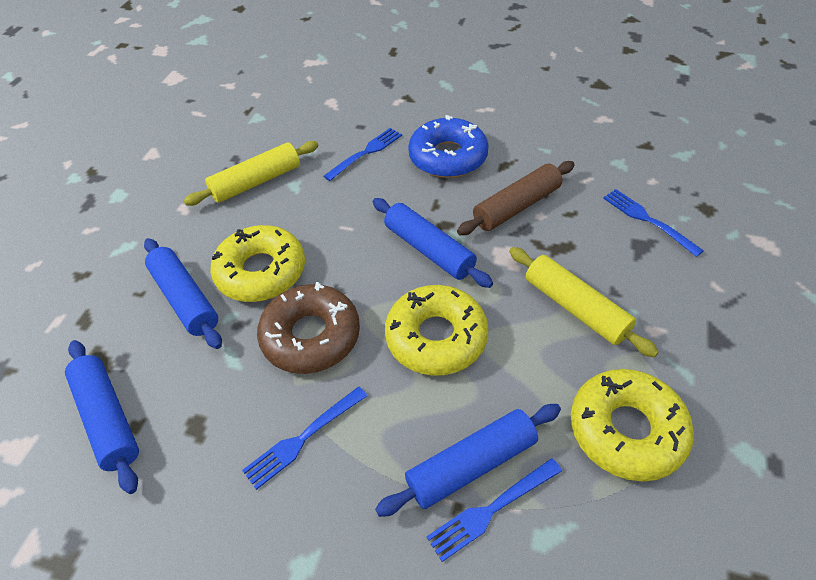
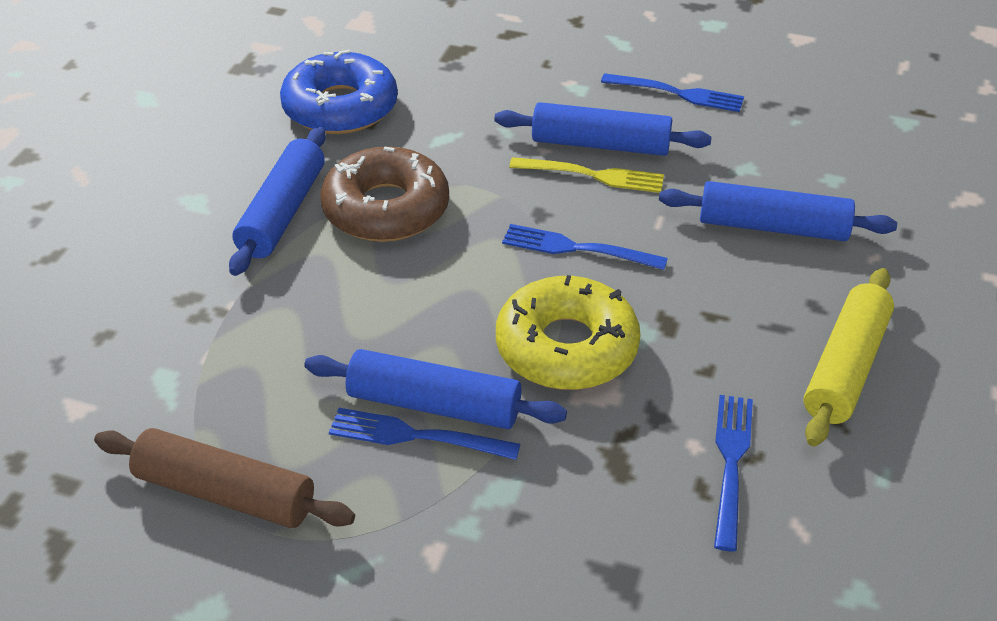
yellow donut: [211,225,305,302] [385,285,489,376] [571,369,694,482] = 3 -> [496,275,641,390] = 1
yellow fork: none = 0 -> [509,157,664,193] = 1
yellow rolling pin: [183,141,318,206] [509,247,659,357] = 2 -> [804,268,894,446] = 1

